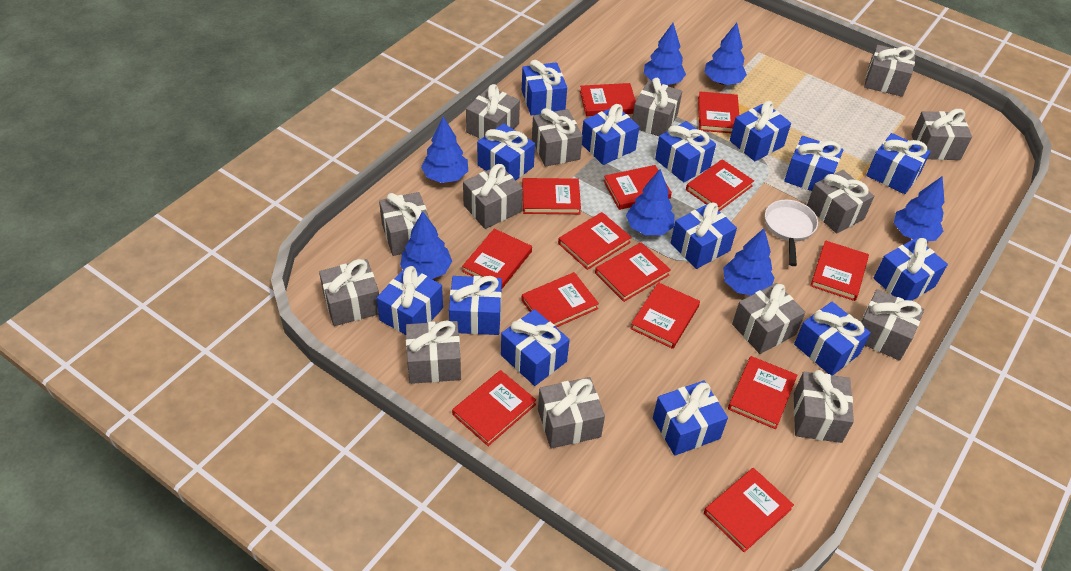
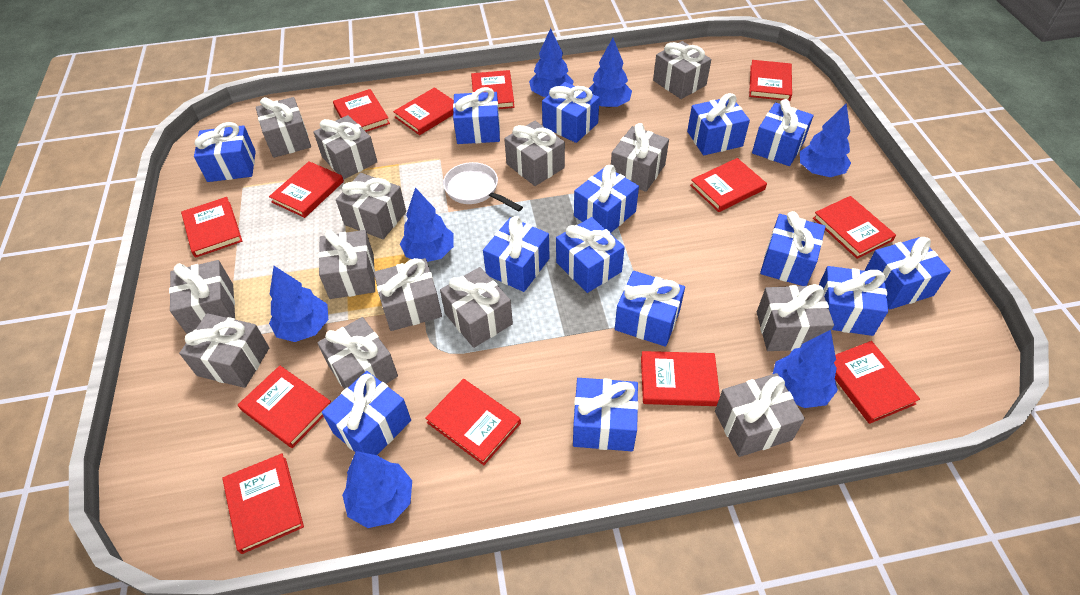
red book: [452,370,536,446] [462,229,532,289] [522,178,581,214] [522,272,599,327] [558,212,632,270] [580,83,636,116] [595,242,671,302] [604,165,672,210] [630,282,700,349] [686,159,754,211] [698,91,739,133] [704,468,794,552] [728,356,797,429] [810,240,869,301] = 14 -> [181,197,242,258] [223,453,304,554] [238,366,331,448] [269,161,344,218] [333,89,390,132] [393,87,454,135] [425,379,521,465] [471,70,515,109] [641,351,720,406] [690,158,767,212] [749,60,792,101] [813,196,896,259] [834,341,920,424] = 13

